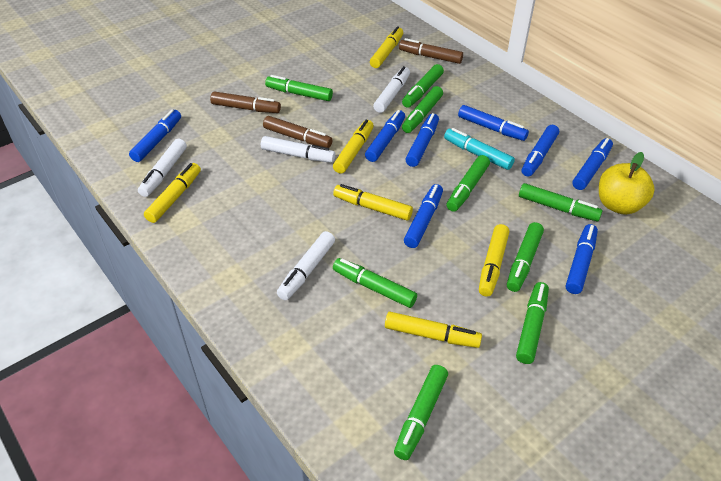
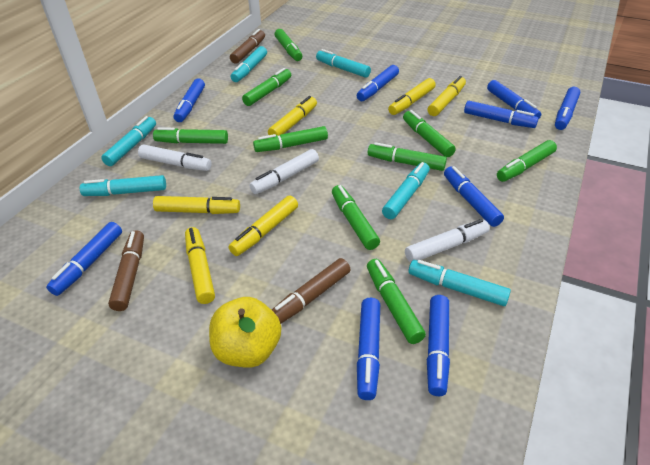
blue marker: [129,109,181,162] [365,110,405,162] [404,184,443,248] [405,113,439,167] [458,105,529,141] [522,125,559,176] [566,224,598,294] [572,138,613,190] = 8 -> [46,222,122,296] [173,78,205,122] [357,65,399,101] [357,298,380,400] [427,295,450,396] [444,166,504,227] [464,101,539,128] [487,80,541,120] [555,87,580,130] = 9
turquoise marker: [444,128,515,170] = 1 -> [80,175,166,196] [101,116,156,166] [231,46,267,82] [316,49,371,78] [382,162,430,219] [408,260,511,306] = 6
white marker: [138,139,187,197] [261,136,336,163] [277,231,335,300] [373,66,410,113] = 4 -> [138,145,212,171] [249,149,319,194] [405,219,490,263] = 3

